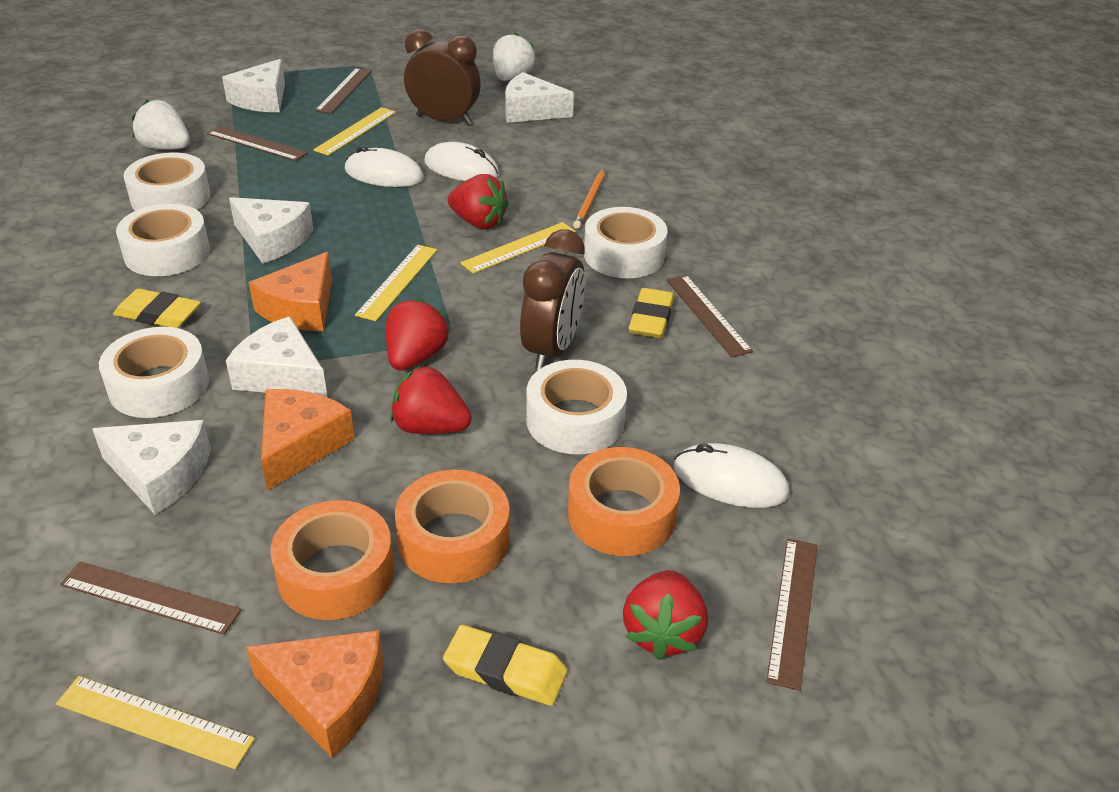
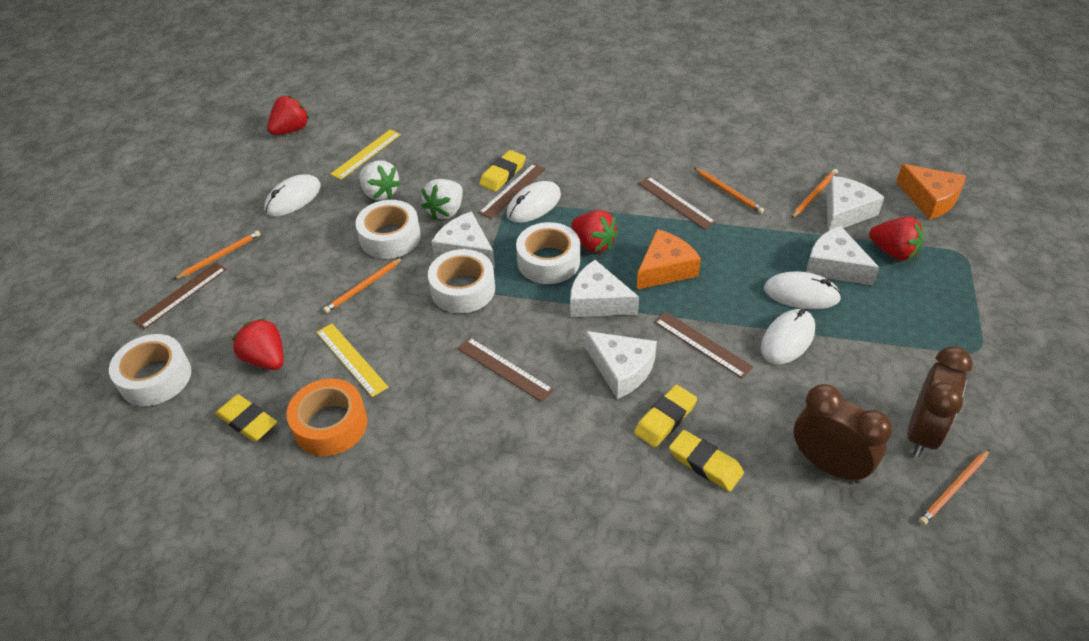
orange cheese: [246,630,383,758] [249,252,332,331] [261,389,355,490] = 3 -> [637,229,701,289] [896,164,966,220] = 2
orange pencil: [573,168,605,229] = 1 -> [173,230,260,280] [323,257,403,313] [694,168,764,214] [791,169,838,219] [919,449,990,525] = 5
orange tape: [270,500,394,620] [395,470,510,583] [568,447,680,556] = 3 -> [286,379,367,456] = 1
white mouse: [345,146,424,187] [424,142,499,181] [674,443,789,508] = 3 -> [264,174,321,216] [507,181,561,223] [761,309,815,364] [764,271,842,309] = 4
white tape: [99,327,209,418] [116,204,210,276] [123,152,210,211] [526,360,627,454] [584,207,668,278] = 5 -> [109,334,191,406] [355,200,421,259] [428,249,495,313] [516,222,580,284] = 4
yellow eraser: [113,289,201,328] [443,625,568,706] [629,288,674,338] = 3 -> [215,394,277,442] [479,150,526,192] [634,385,697,447] [669,430,744,492] = 4
yellow ruler: [56,676,255,769] [313,107,396,156] [355,245,437,321] [461,222,576,274] = 4 -> [317,324,388,397] [330,129,401,180] = 2

